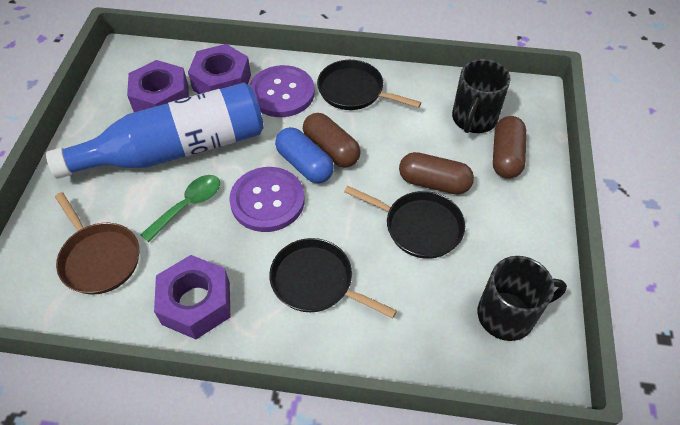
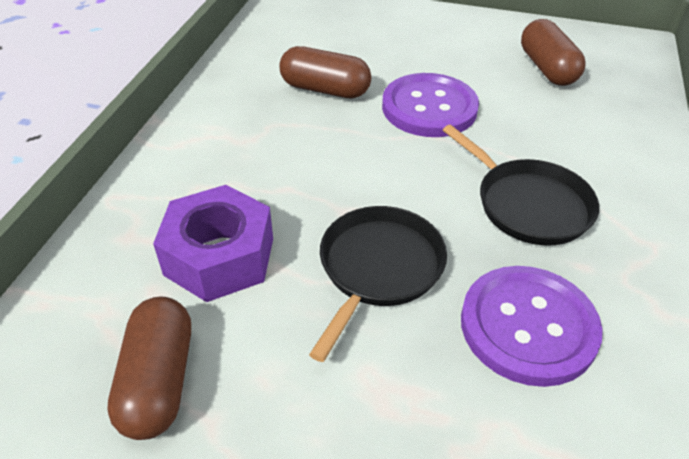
black mug: [452,59,511,133] [478,256,567,341] = 2 -> none = 0
black pan: [269,238,397,318] [317,60,422,110] [344,186,465,259] = 3 -> [309,206,447,362] [443,125,599,246] = 2
blue bottle: [46,83,264,179] = 1 -> none = 0
blue capsule: [275,127,334,183] = 1 -> none = 0
brown pan: [55,192,139,295] = 1 -> none = 0
green spoon: [140,175,220,242] = 1 -> none = 0
purple nut: [127,60,189,112] [154,255,230,339] [188,44,251,94] = 3 -> [153,185,273,302] = 1

